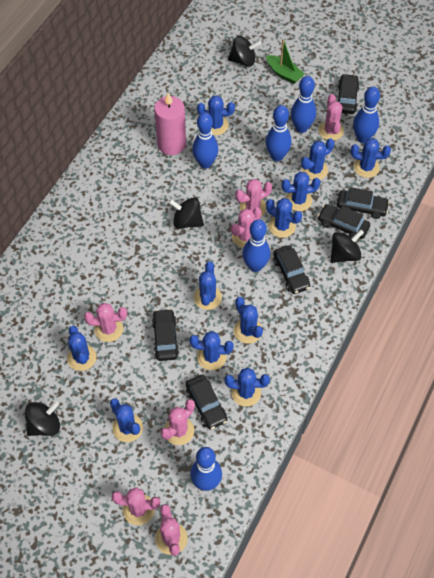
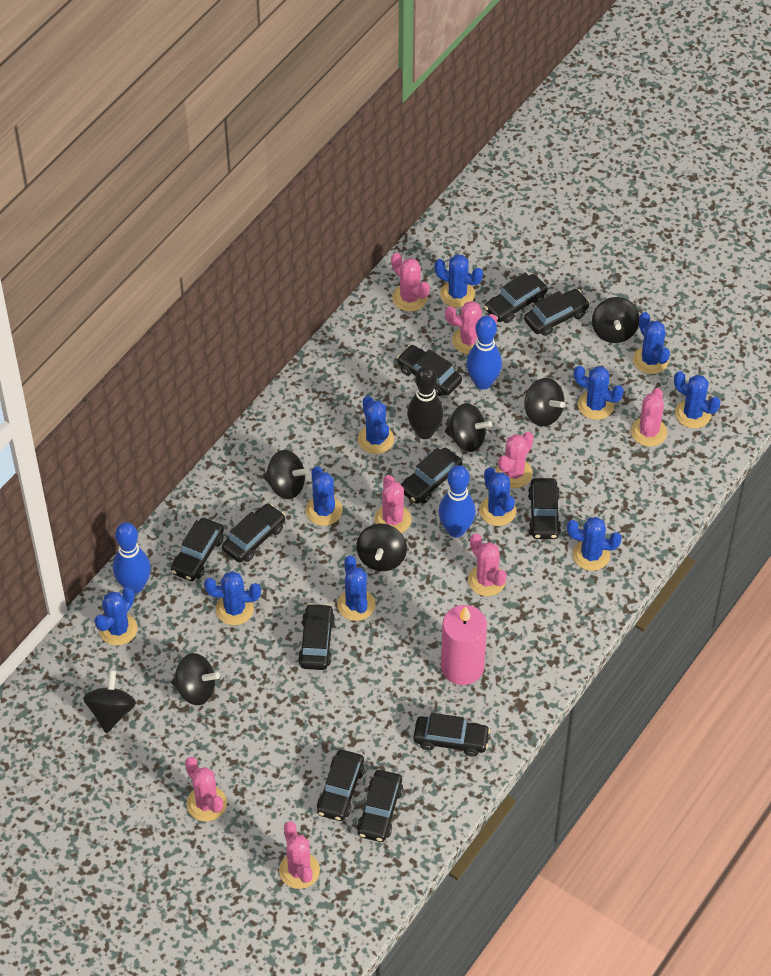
black bowling pin: none = 0 -> [407,366,443,439] = 1
black car: [152,309,179,361] [186,375,227,430] [273,245,310,294] [318,204,370,239] [337,187,390,219] [338,74,360,114] = 6 -> [171,518,224,581] [222,503,285,563] [298,603,335,670] [317,750,365,821] [357,770,403,842] [397,345,462,396] [401,448,462,504] [414,713,490,757] [484,273,548,323] [524,289,590,336] [528,478,561,539] = 11
black spinning top: [25,401,60,436] [169,197,204,229] [228,36,261,67] [330,230,364,263] = 4 -> [83,670,136,733] [172,653,220,705] [264,450,310,499] [356,524,407,571] [445,403,492,452] [524,378,565,426] [592,297,639,343] = 7
blue bowling pin: [190,447,222,491] [192,113,218,169] [242,219,270,272] [266,105,292,161] [291,76,316,133] [353,86,380,143] = 6 -> [113,522,151,594] [438,465,476,538] [466,316,502,390] = 3
green boat: [266,39,305,84] = 1 -> none = 0
pink cactus: [84,303,127,342] [112,487,160,525] [155,504,188,556] [161,399,195,445] [231,207,262,248] [236,179,272,216] [318,94,344,141] = 7 -> [185,757,227,821] [279,821,320,889] [374,475,412,533] [391,253,430,312] [445,301,497,354] [468,533,507,596] [496,432,534,488] [631,388,667,447] = 8

